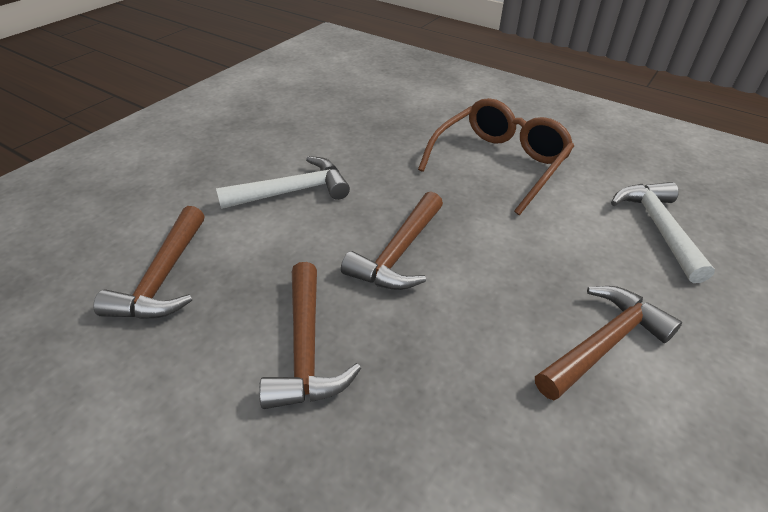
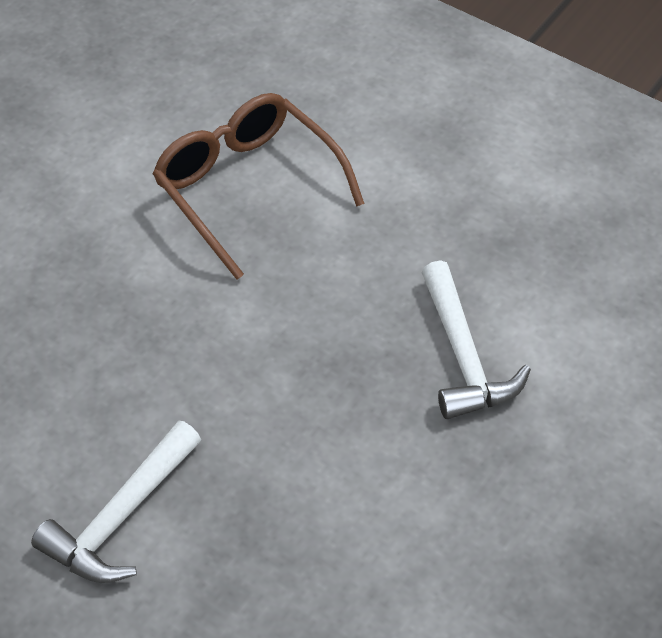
brown hammer: [93,206,204,319] [259,262,361,409] [341,191,443,290] [535,286,682,401] = 4 -> none = 0

